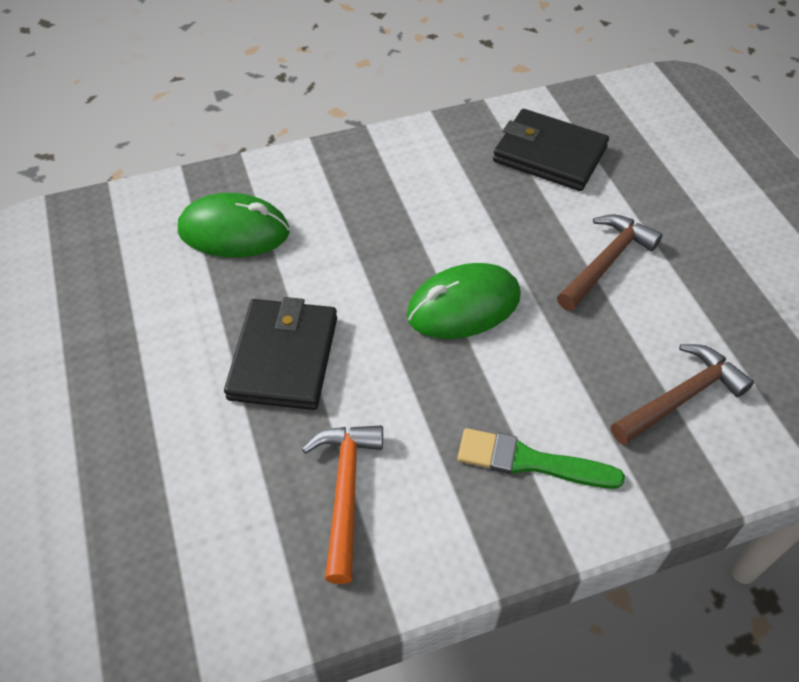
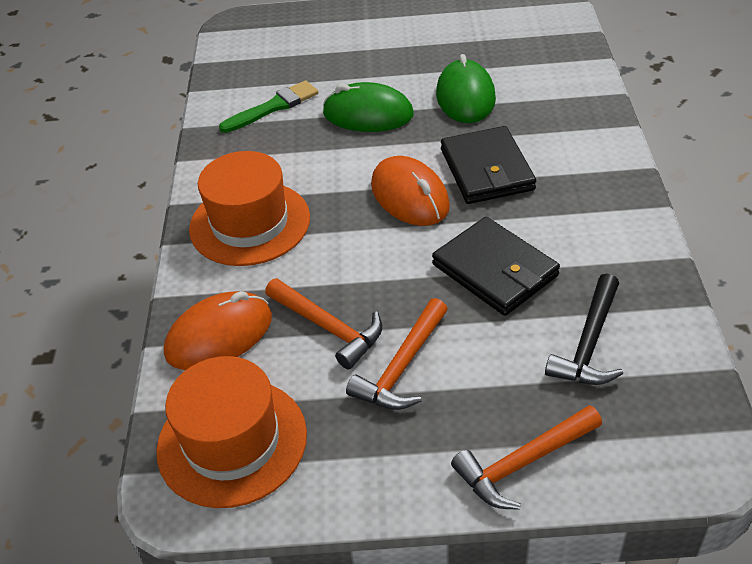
black hammer: none = 0 -> [545,273,623,385] = 1
brown hammer: [557,214,663,311] [611,344,754,445] = 2 -> none = 0
orange hammer: [302,425,383,584] = 1 -> [265,278,382,369] [346,298,448,410] [451,405,602,510] = 3
orange hat: none = 0 -> [157,356,307,508] [189,151,310,266] = 2
orange mouse: none = 0 -> [164,291,272,370] [371,156,450,226] = 2

